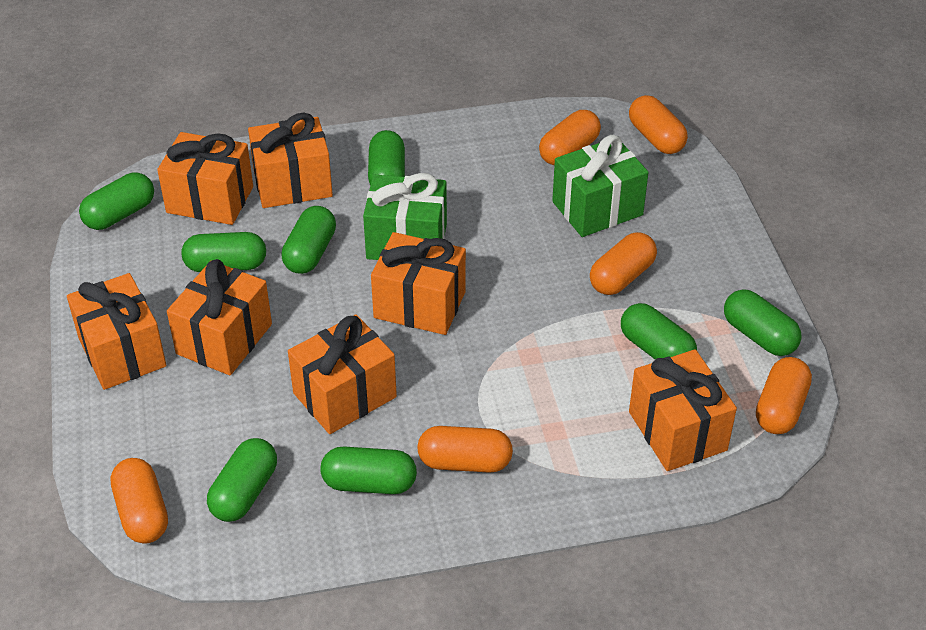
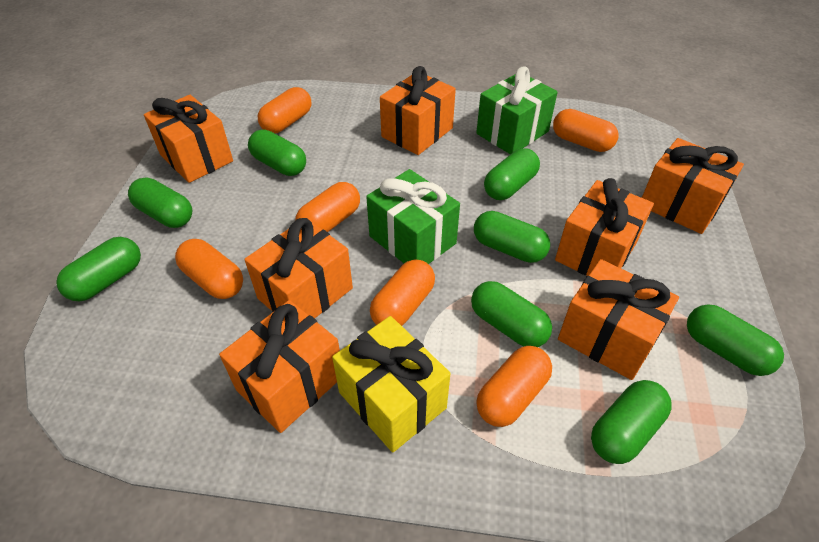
yellow gift: none = 0 -> [332,316,451,453] = 1

